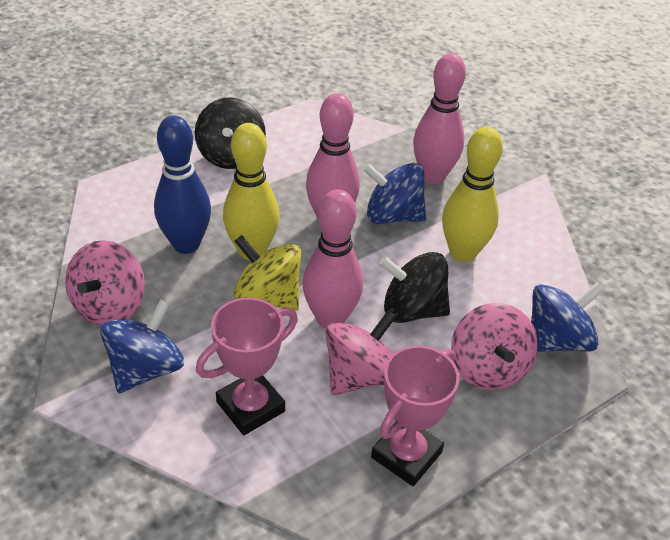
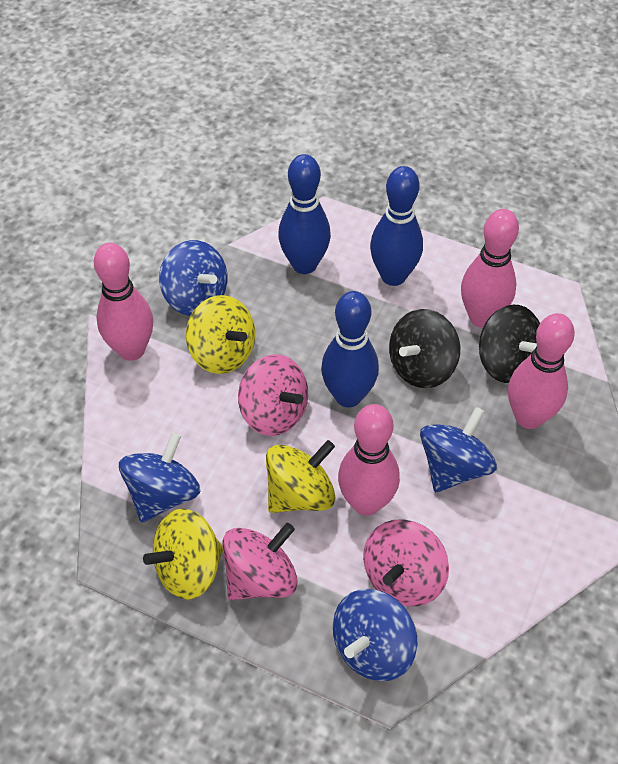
blue bowling pin: [154,115,211,254] = 1 -> [278,154,331,274] [321,291,379,408] [370,166,423,286] = 3
blue spinning top: [100,299,184,394] [363,163,426,224] [531,282,605,352] = 3 -> [119,432,200,523] [159,240,228,316] [333,589,417,681] [420,407,497,493] = 4
pink bowling pin: [303,189,363,329] [306,93,360,221] [413,53,466,184] = 3 -> [94,243,153,361] [338,404,400,516] [461,209,519,328] [508,313,575,429] = 4
pink trophy: [196,297,298,435] [371,345,459,486] = 2 -> none = 0
yellow bowling pin: [223,123,280,260] [442,127,503,262] = 2 -> none = 0
yellow spinning top: [234,235,301,311] = 1 -> [143,508,223,600] [186,295,255,374] [266,440,335,513] = 3

